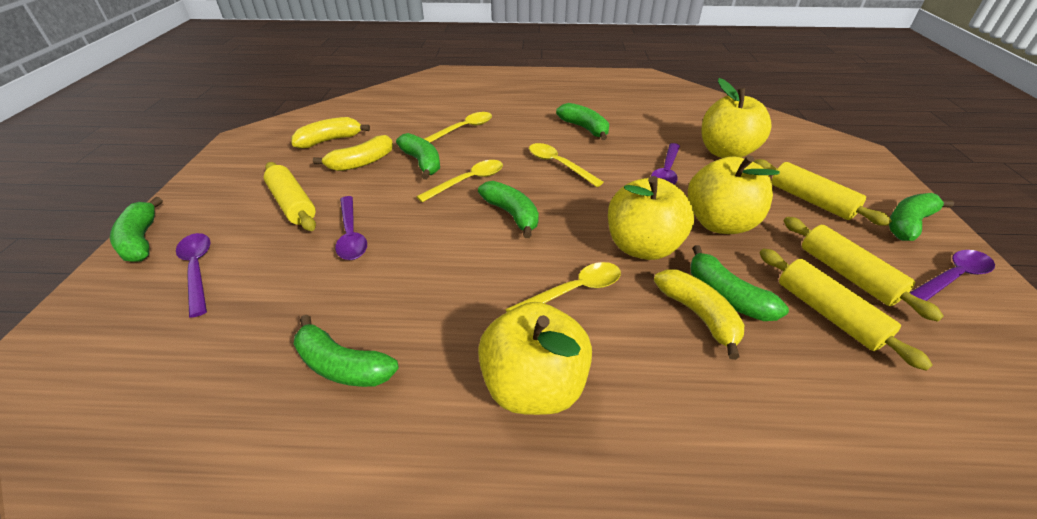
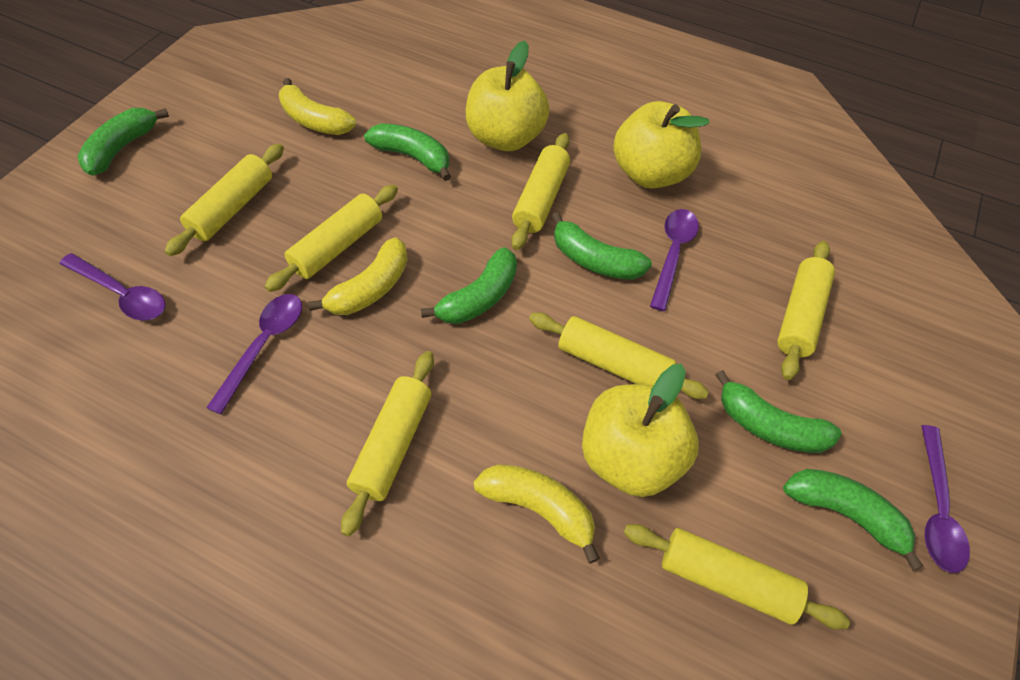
green banana: [110,197,163,262] [294,315,399,387] [396,133,440,179] [478,181,539,238] [556,103,609,140] [690,245,789,321] [889,193,954,241] = 7 -> [77,108,169,176] [364,123,451,181] [421,247,517,324] [551,212,652,280] [715,370,842,453] [783,469,923,570] = 6
yellow apple: [478,302,592,415] [608,176,694,260] [688,155,780,234] [702,78,772,158] = 4 -> [466,41,550,151] [582,364,699,497] [613,101,710,189] = 3
yellow rolling pin: [264,162,316,231] [754,159,892,226] [759,249,933,371] [784,217,944,322] = 4 -> [165,144,284,256] [265,185,398,292] [341,351,434,536] [511,133,570,250] [529,312,709,399] [624,524,850,629] [777,241,835,380] = 7
yellow spoon: [416,160,503,202] [424,112,492,143] [505,262,621,312] [529,143,604,187] = 4 -> none = 0

